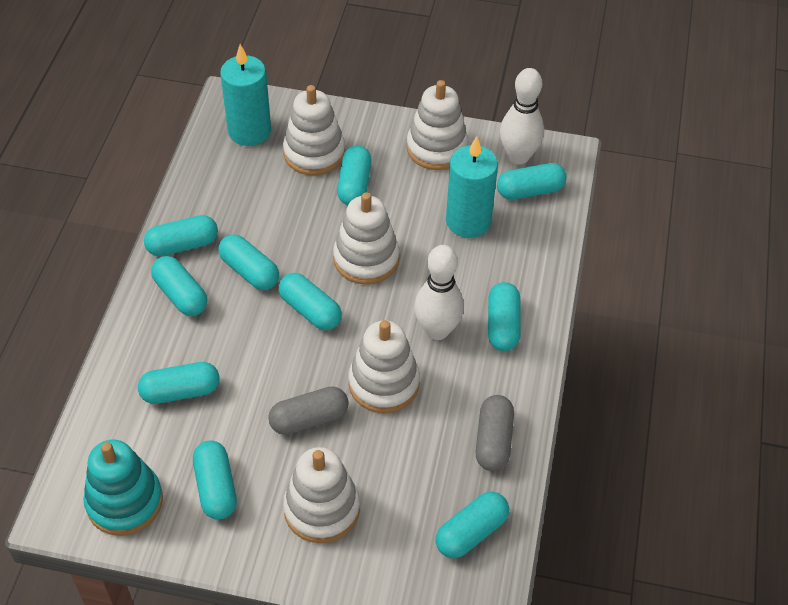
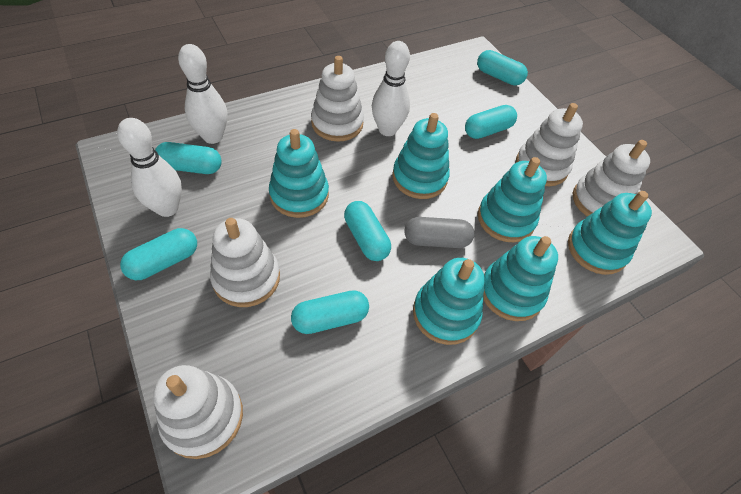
grey capsule: [268,386,349,435] [476,395,514,471] = 2 -> [404,217,475,248] = 1
turquoise candle: [220,44,271,146] [446,136,498,238] = 2 -> none = 0
turquoise capsule: [138,362,219,404] [144,215,218,256] [151,256,207,316] [193,441,237,520] [218,234,279,290] [279,273,342,330] [337,146,372,205] [436,491,509,558] [488,282,521,351] [497,163,567,200] = 10 -> [120,228,197,280] [155,142,222,174] [291,290,369,334] [344,201,391,261] [465,105,517,139] [477,50,528,86] = 6
turquoise stacking toy: [83,440,163,536] = 1 -> [269,129,329,218] [392,113,450,199] [413,258,485,345] [478,157,547,242] [483,236,558,321] [568,191,652,275] = 6
white bowling pin: [414,245,464,340] [500,68,544,165] = 2 -> [117,118,182,217] [178,44,227,144] [372,41,410,136] = 3

